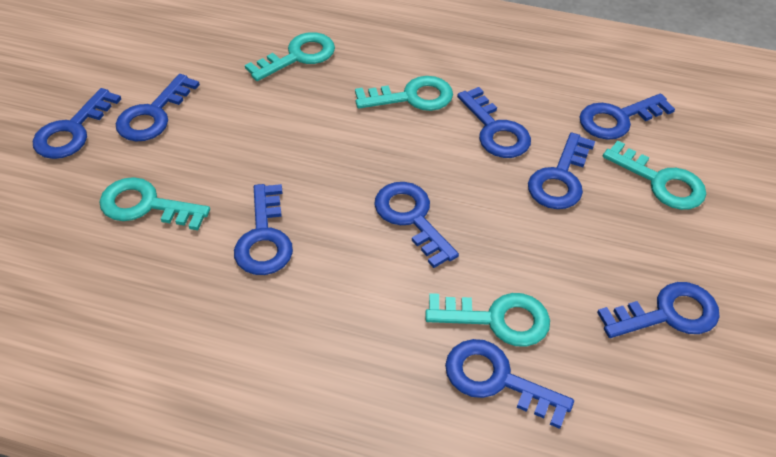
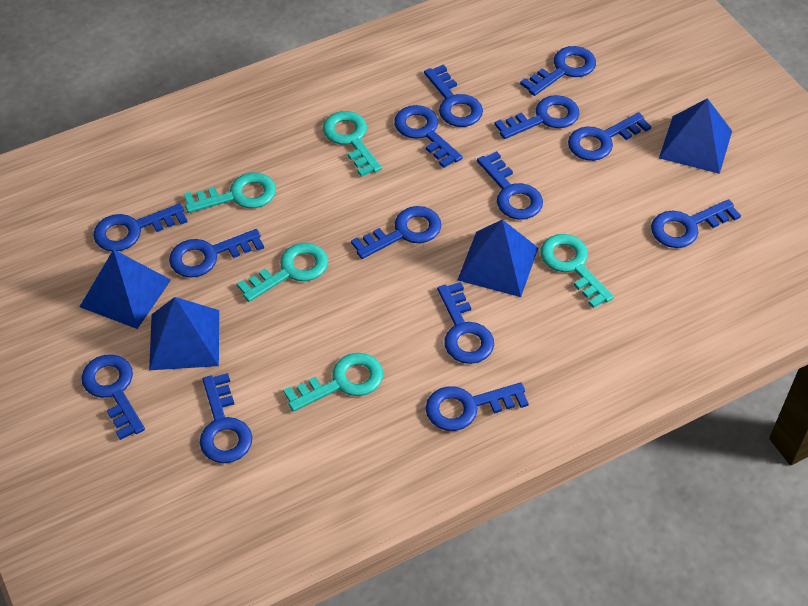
blue key: [33,88,121,159] [116,74,200,141] [234,184,293,275] [374,182,459,268] [445,339,574,429] [457,87,531,158] [528,133,595,209] [579,93,675,140] [597,282,719,338] = 9 -> [81,354,145,440] [93,203,187,251] [169,229,264,278] [200,373,252,463] [351,206,441,259] [394,105,463,168] [424,64,483,127] [426,383,529,431] [437,282,494,364] [477,151,543,220] [494,95,580,139] [520,46,596,96] [568,112,651,161] [651,199,741,248] = 14
blue pyramid: none = 0 -> [80,249,171,329] [149,297,219,370] [458,219,538,297] [659,98,732,174] = 4

